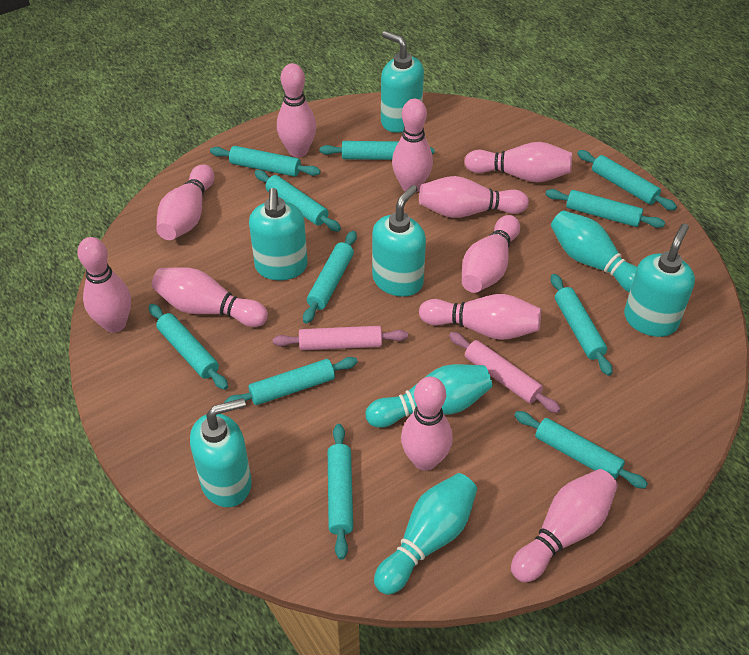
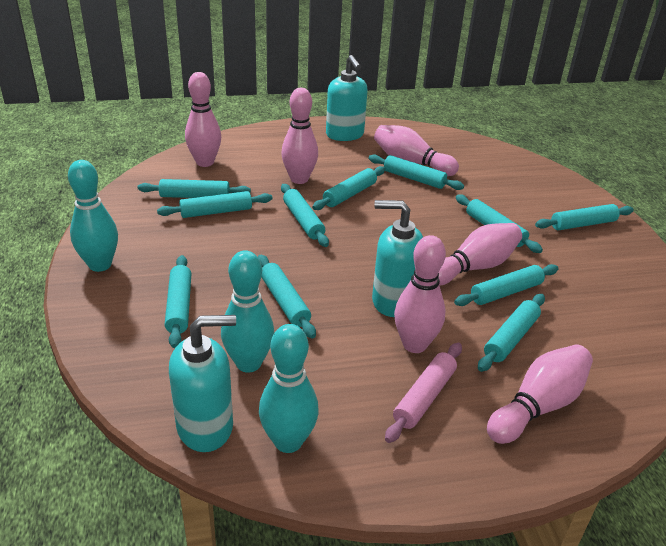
pink bowling pin: [77,237,131,333] [152,267,268,327] [156,164,214,240] [277,63,316,158] [392,99,433,192] [401,377,453,471] [419,176,529,218] [419,294,541,340] [462,215,520,293] [464,142,572,182] [511,469,618,582] = 11 -> [185,72,221,167] [281,88,318,184] [374,125,459,176] [394,235,446,353] [438,223,522,286] [487,344,593,444] = 6
pink rolling pin: [273,326,408,351] [449,332,561,413] = 2 -> [385,343,462,443] = 1
turquoise soap dispenser: [190,398,252,507] [249,188,308,280] [372,185,426,297] [381,31,424,133] [624,223,695,337] = 5 -> [169,315,236,452] [326,55,368,141] [372,200,423,317] = 3

